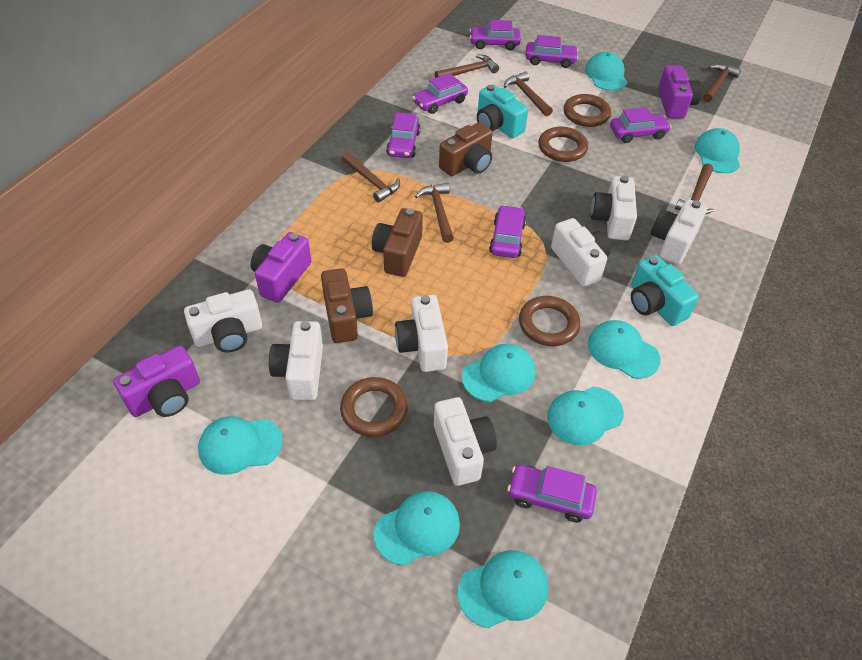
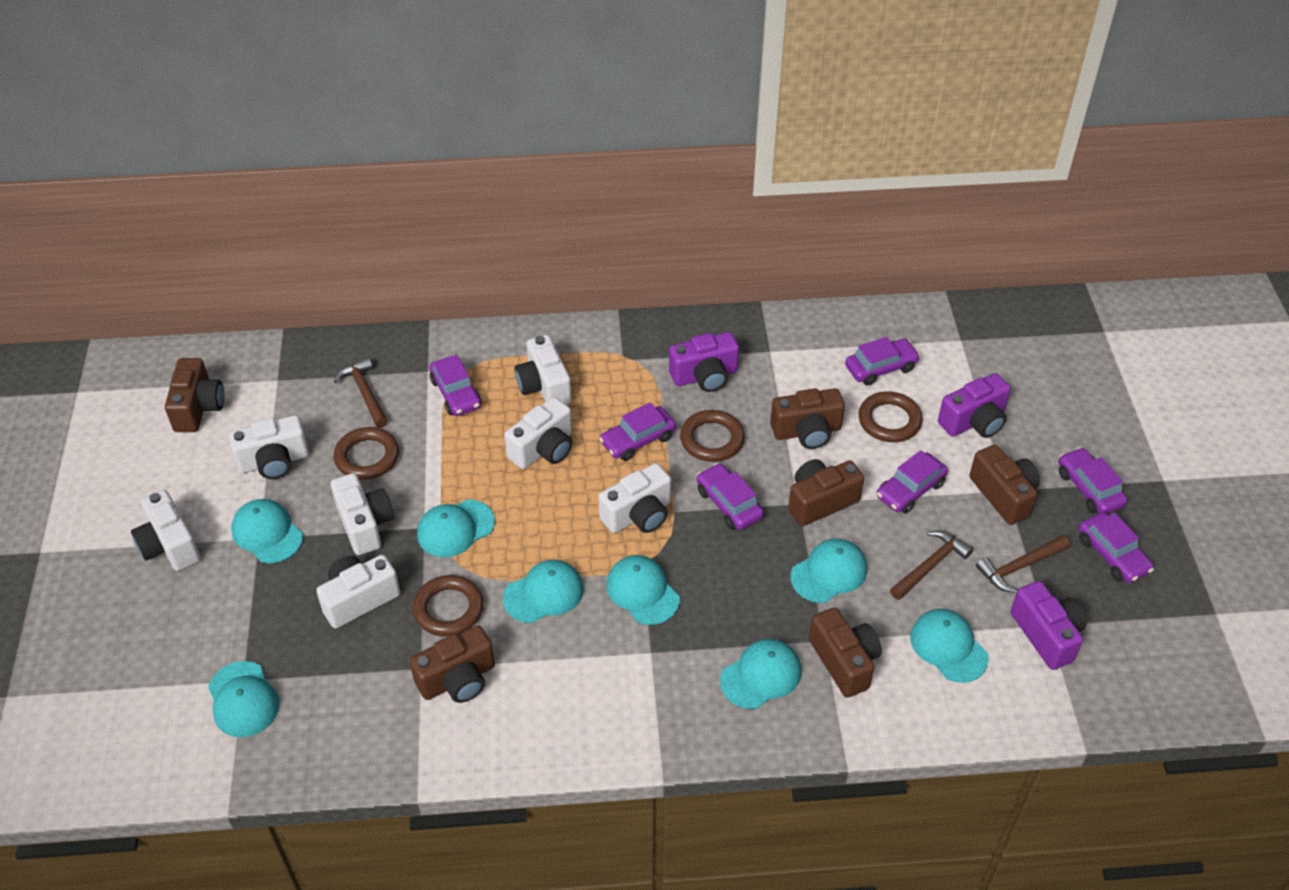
brown camera: [321,268,373,343] [372,208,423,277] [439,122,493,176] = 3 -> [165,358,224,432] [409,625,495,703] [770,388,845,449] [788,459,864,526] [809,607,882,698] [970,445,1040,525] = 6
brown hammer: [341,152,400,203] [415,183,454,243] [435,54,499,78] [504,71,553,116] [675,164,714,215] [703,64,741,103] = 6 -> [334,357,388,428] [890,530,973,600] [976,535,1070,593] = 3
turquoise camera: [477,84,528,138] [631,255,699,326] = 2 -> none = 0

